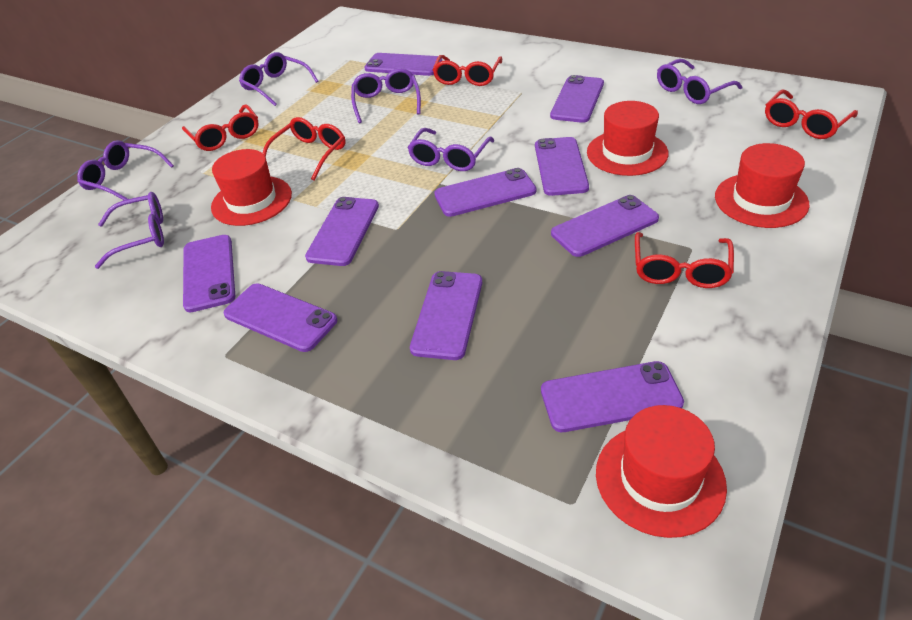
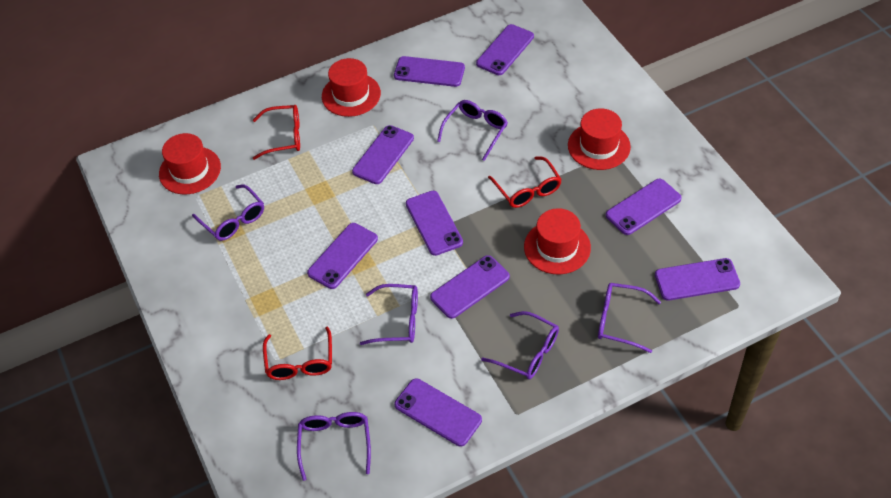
purple phone: [183,235,235,312] [224,283,337,352] [305,197,379,266] [365,53,442,76] [410,271,482,360] [434,168,536,217] [535,137,589,196] [541,361,684,432] [550,75,604,123] [551,195,659,257] = 10 -> [307,223,378,289] [352,125,414,184] [394,56,465,87] [394,378,482,447] [406,191,463,256] [430,255,510,319] [476,24,534,75] [606,179,682,235] [655,258,740,301] = 9
red glasses: [182,104,259,151] [263,117,346,180] [433,55,502,86] [635,232,734,288] [765,90,858,139] = 5 -> [253,105,300,160] [263,326,332,380] [488,156,562,208] = 3

